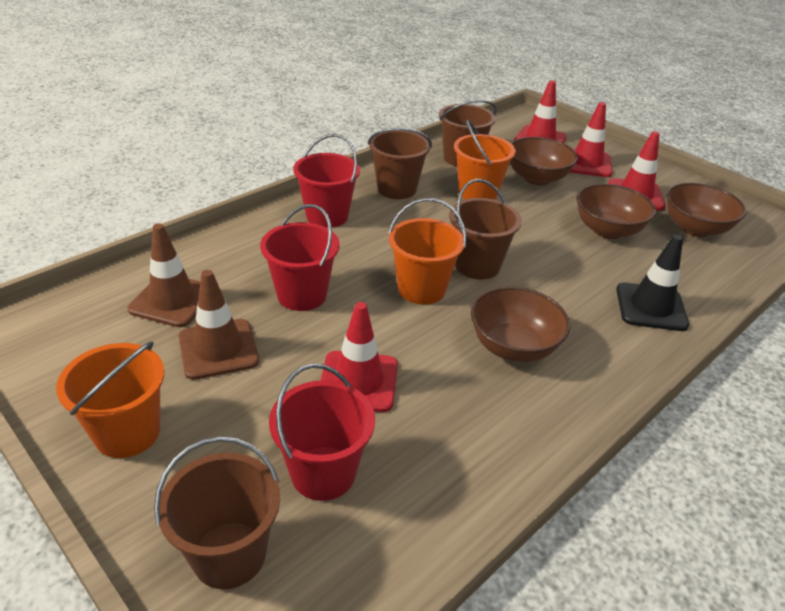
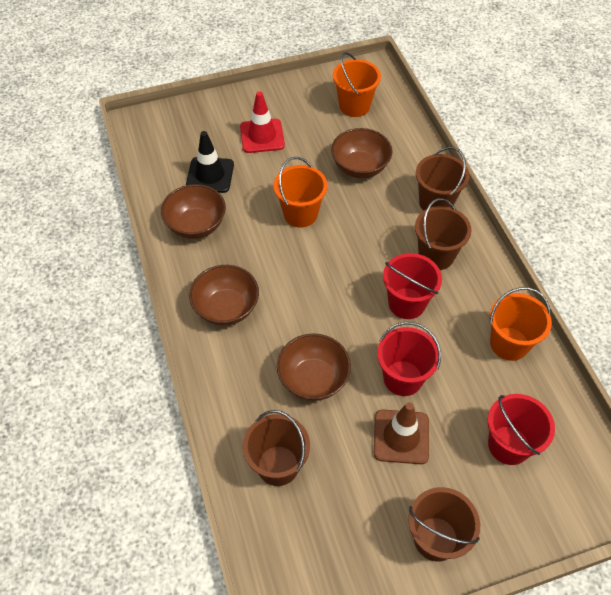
brown traffic cone: [128,223,200,327] [178,270,259,380] = 2 -> [374,402,429,464] = 1
red traffic cone: [320,302,398,412] [514,80,567,143] [570,102,613,177] [608,131,665,211] = 4 -> [240,91,285,153] = 1

